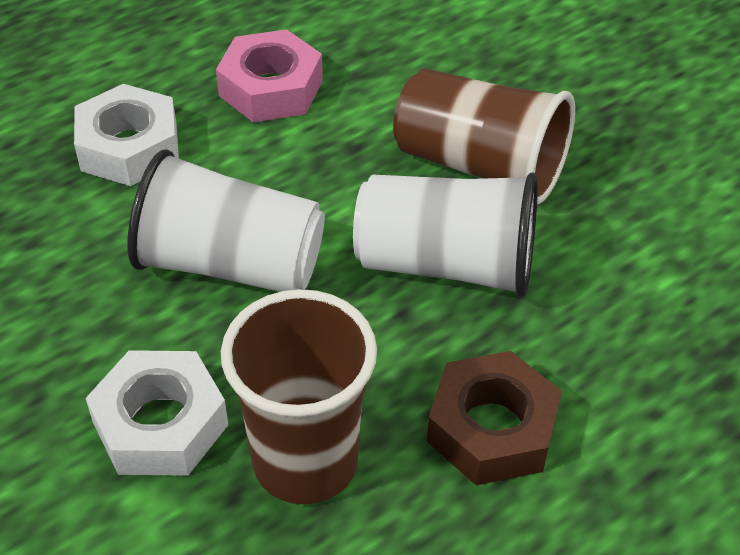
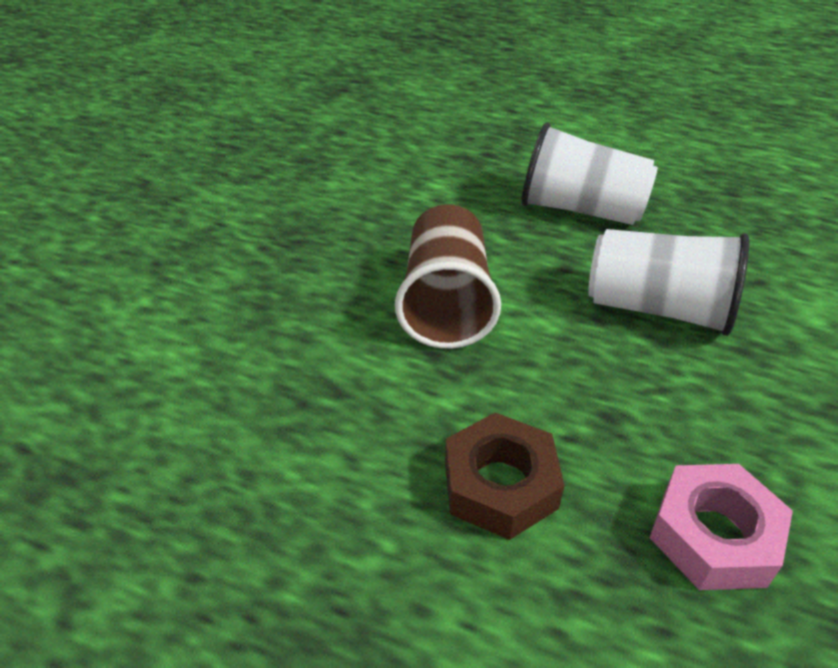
brown cup: [221,289,377,504] [393,68,575,205] = 2 -> [395,204,501,349] = 1
white nut: [74,84,179,186] [86,350,228,476] = 2 -> none = 0

